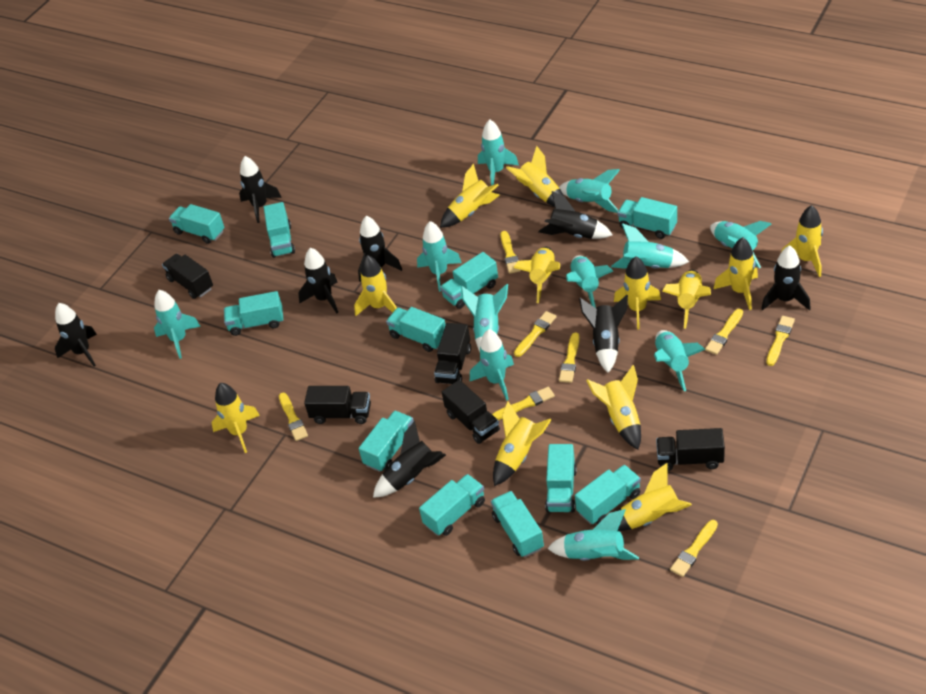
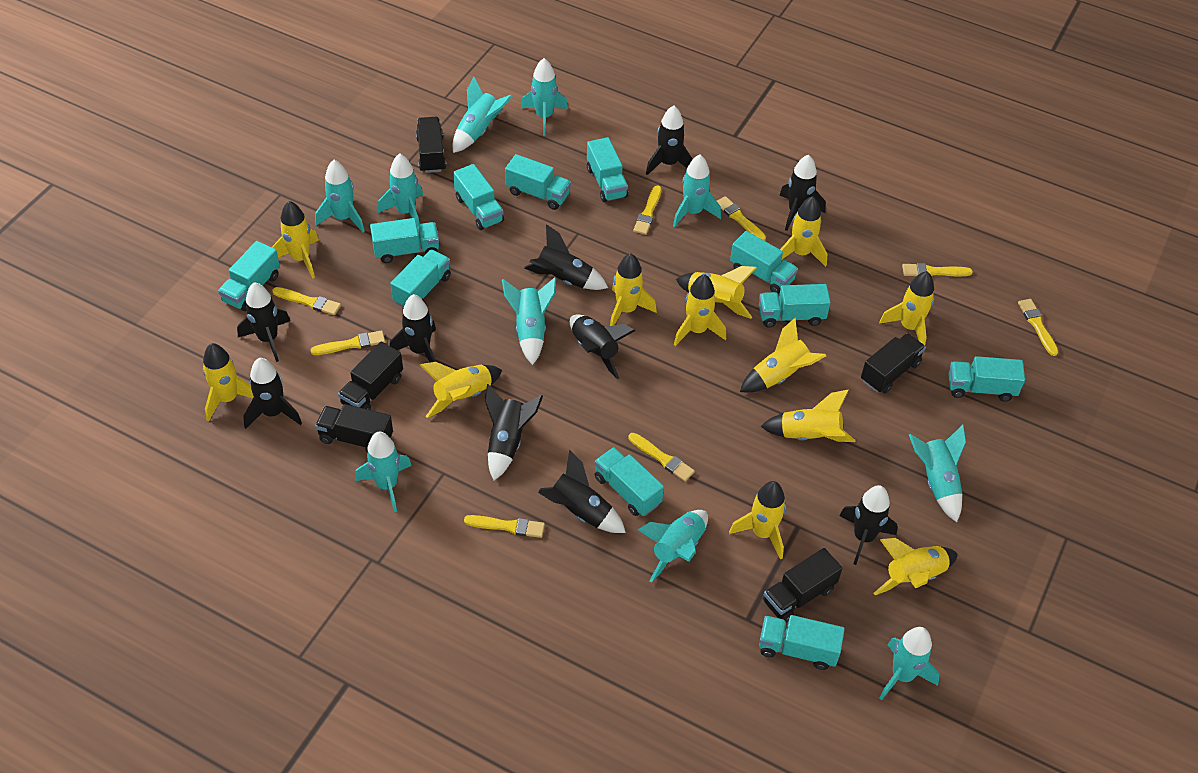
black rocket: [55,303,97,367] [239,156,282,223] [298,248,338,314] [358,216,402,282] [373,421,446,498] [539,191,613,239] [579,295,628,373] [761,245,811,310] = 8 -> [237,282,290,362] [243,358,302,429] [390,294,436,362] [485,384,543,481] [524,224,608,290] [538,450,626,533] [570,314,636,379] [646,105,693,175] [779,155,826,231] [839,485,898,565] = 10
turquoise rocket: [154,290,201,359] [417,221,462,292] [461,284,508,352] [470,329,514,401] [478,119,519,186] [547,509,639,561] [559,169,620,213] [566,255,613,308] [611,223,689,269] [654,330,705,391] [710,221,771,268] = 11 -> [315,160,365,232] [355,431,412,512] [378,154,423,229] [453,77,512,153] [502,277,556,365] [521,58,568,136] [638,510,708,583] [673,154,721,227] [879,627,940,700] [909,425,966,522] = 10

